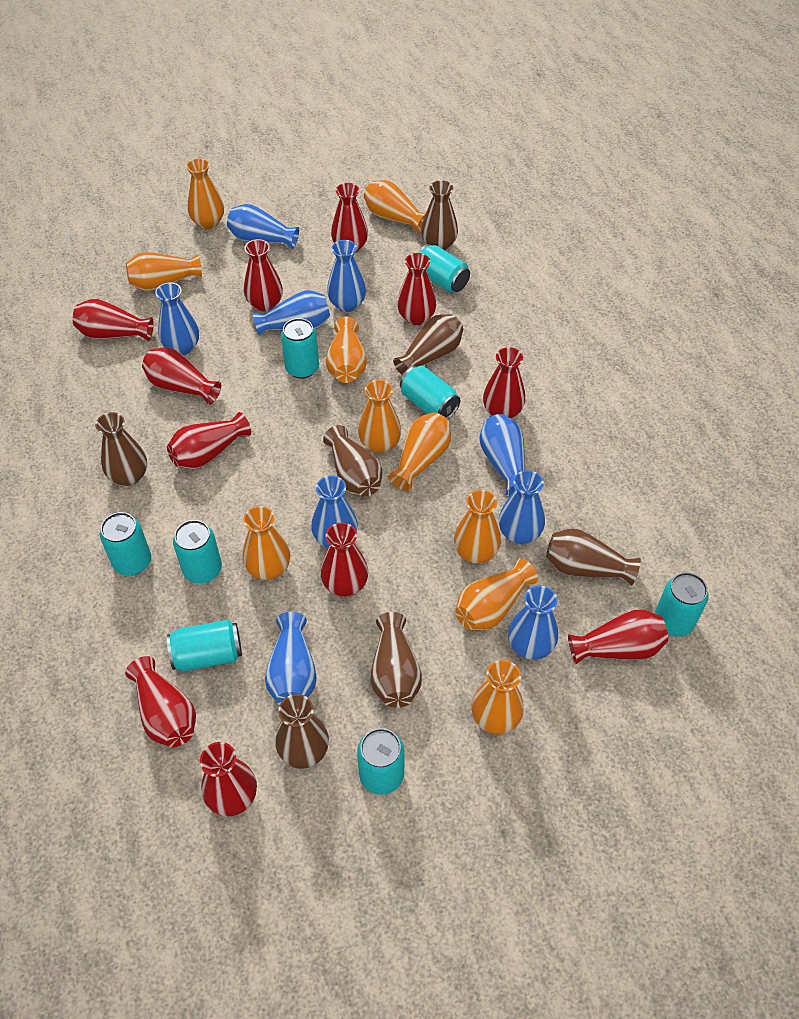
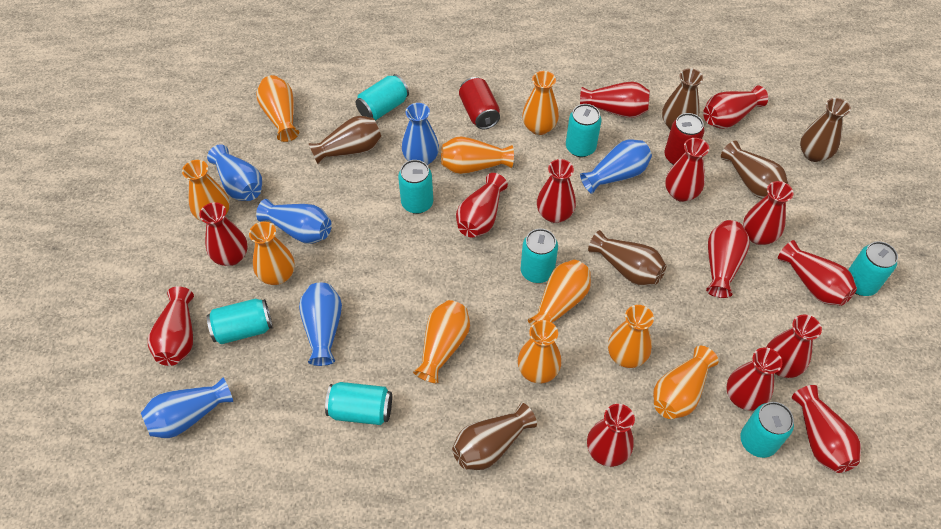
blue vase: [155,282,199,355] [227,204,299,249] [252,290,330,336] [265,612,317,705] [311,475,358,548] [327,240,366,312] [479,414,525,497] [499,470,545,544] [508,586,558,660] = 9 -> [141,377,233,438] [207,144,262,201] [256,199,332,244] [299,283,342,366] [402,103,439,165] [580,139,652,194] = 6
brown vase: [95,412,147,486] [275,694,329,769] [323,425,382,497] [371,612,422,708] [393,314,463,376] [421,180,458,250] [546,528,641,586] = 7 -> [309,116,381,164] [452,403,537,470] [588,230,666,286] [662,68,703,130] [721,141,789,199] [800,98,851,162] = 6
red can: none = 0 -> [459,77,500,129] [664,113,704,165] = 2
red vase: [73,299,154,342] [125,656,196,747] [142,347,221,405] [167,412,251,469] [200,742,257,816] [244,239,283,312] [320,523,368,597] [331,183,368,253] [397,253,437,325] [483,347,525,419] [568,609,668,664] = 11 -> [148,286,194,366] [199,202,248,266] [456,173,508,237] [537,159,576,223] [580,81,650,118] [587,404,635,467] [665,138,709,202] [703,85,768,129] [706,220,750,298] [726,347,782,411] [743,181,794,245] [766,315,822,378] [778,240,857,306] [792,385,861,473] = 14

